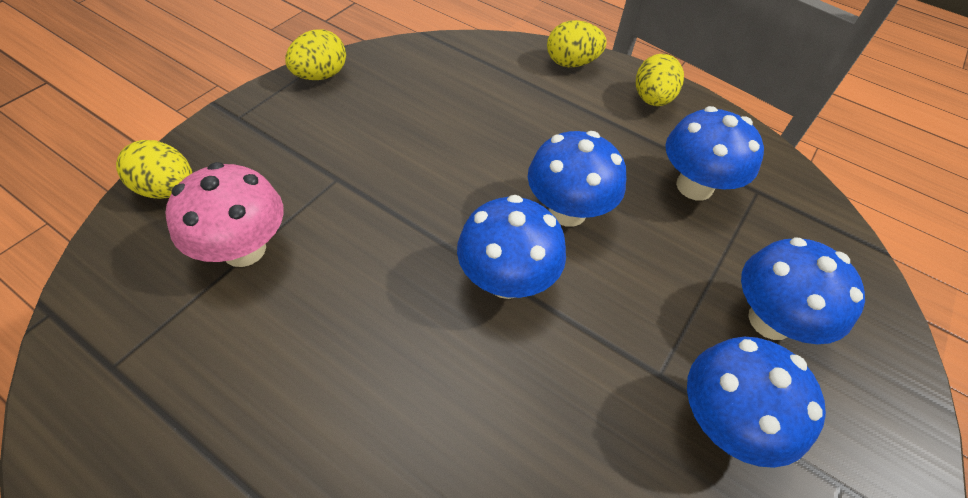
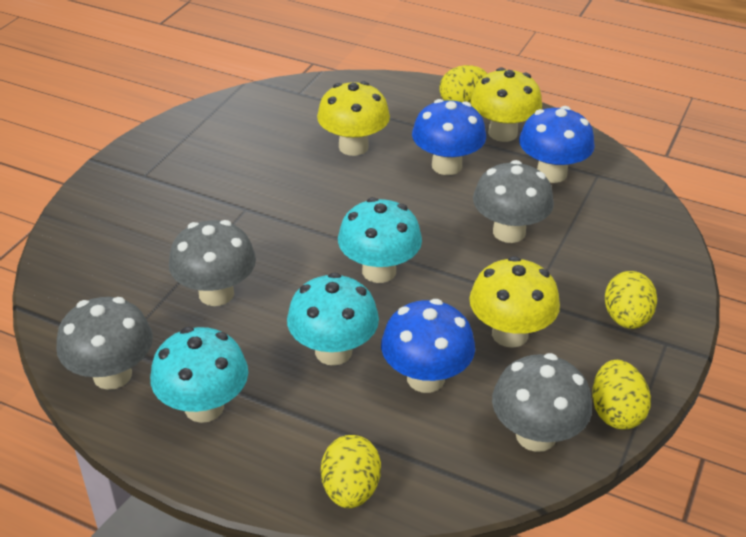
blue mushroom: [457,195,566,299] [528,131,626,227] [665,106,764,201] [687,337,826,468] [741,237,865,344] = 5 -> [381,299,475,393] [412,99,486,175] [519,106,595,183] = 3
grey mushroom: none = 0 -> [56,297,153,390] [169,220,256,306] [473,160,554,243] [492,353,592,452] = 4
pink mushroom: [165,162,284,267] = 1 -> none = 0
turquoise mushroom: none = 0 -> [150,327,248,423] [287,273,379,365] [338,197,422,283] = 3
yellow mushroom: none = 0 -> [317,81,390,156] [469,256,560,348] [471,67,542,142] = 3

